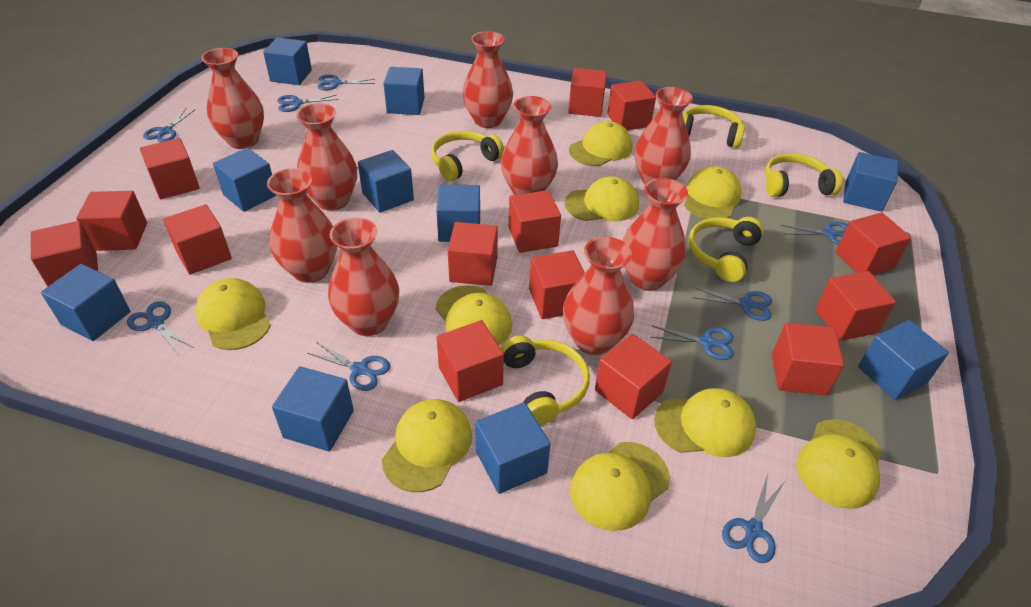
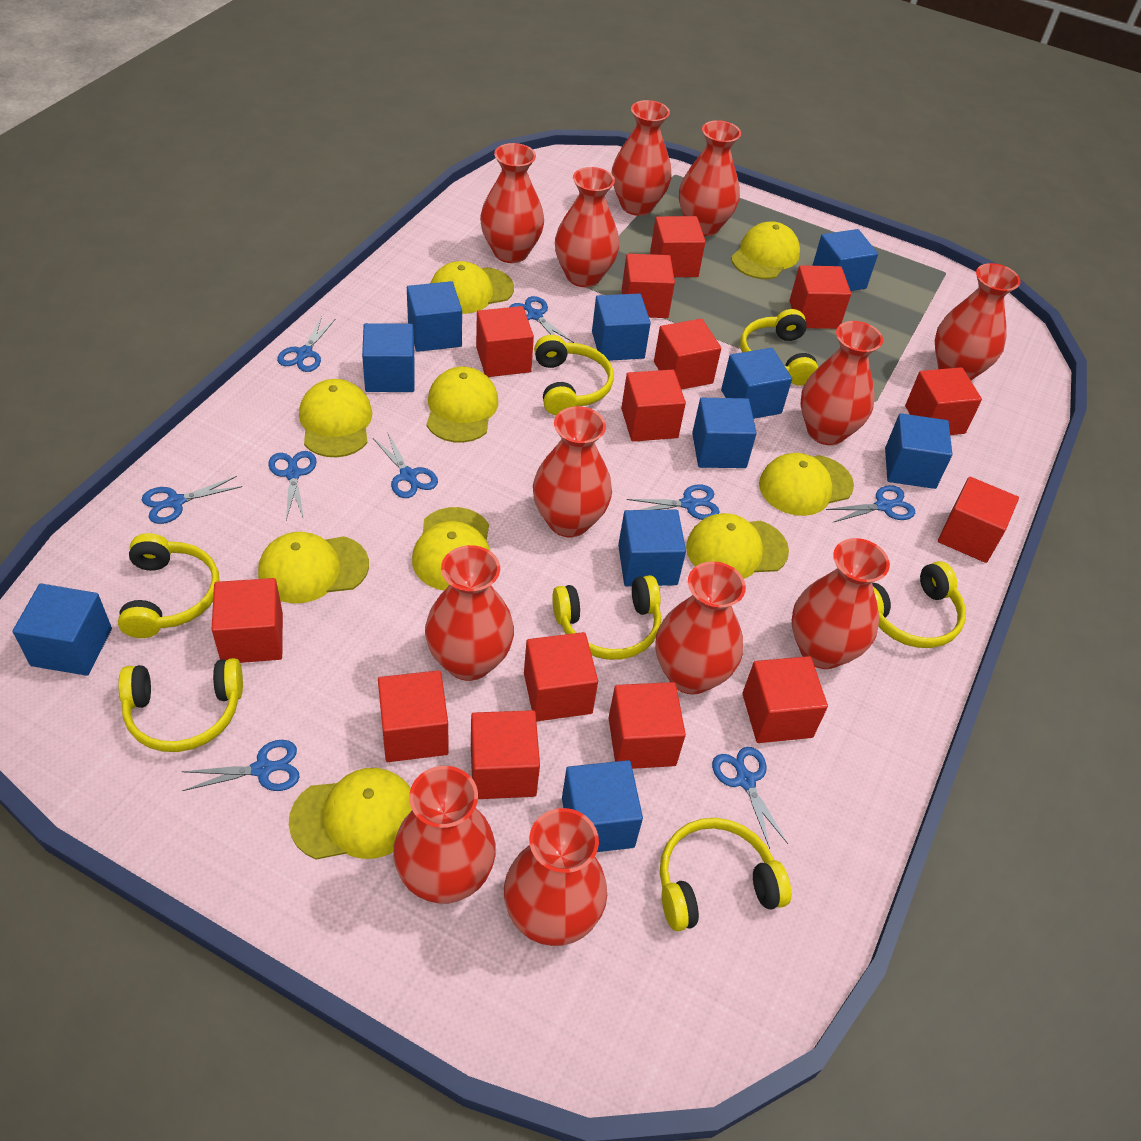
red vase: [201,48,264,149] [267,168,337,283] [296,103,357,211] [328,218,399,336] [462,31,513,128] [501,96,558,195] [563,237,634,355] [622,178,688,291] [635,87,693,185] = 9 -> [393,766,496,904] [425,545,514,681] [480,143,544,263] [504,808,607,946] [533,406,612,537] [555,167,619,287] [612,100,671,216] [656,561,746,695] [679,120,741,236] [792,538,890,669] [800,321,883,445] [935,263,1021,380] = 12
yellow headphones: [431,131,504,181] [501,336,590,425] [682,105,745,148] [688,217,764,282] [765,153,843,197] = 5 -> [118,533,220,638] [118,658,243,752] [534,335,614,415] [552,575,661,660] [660,818,791,931] [740,309,818,386] [872,561,966,648] = 7

